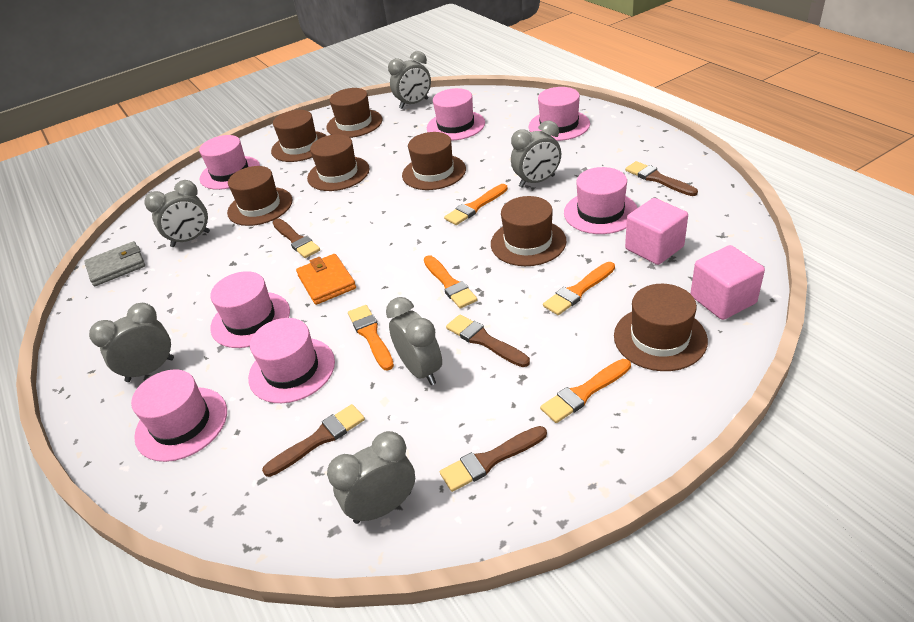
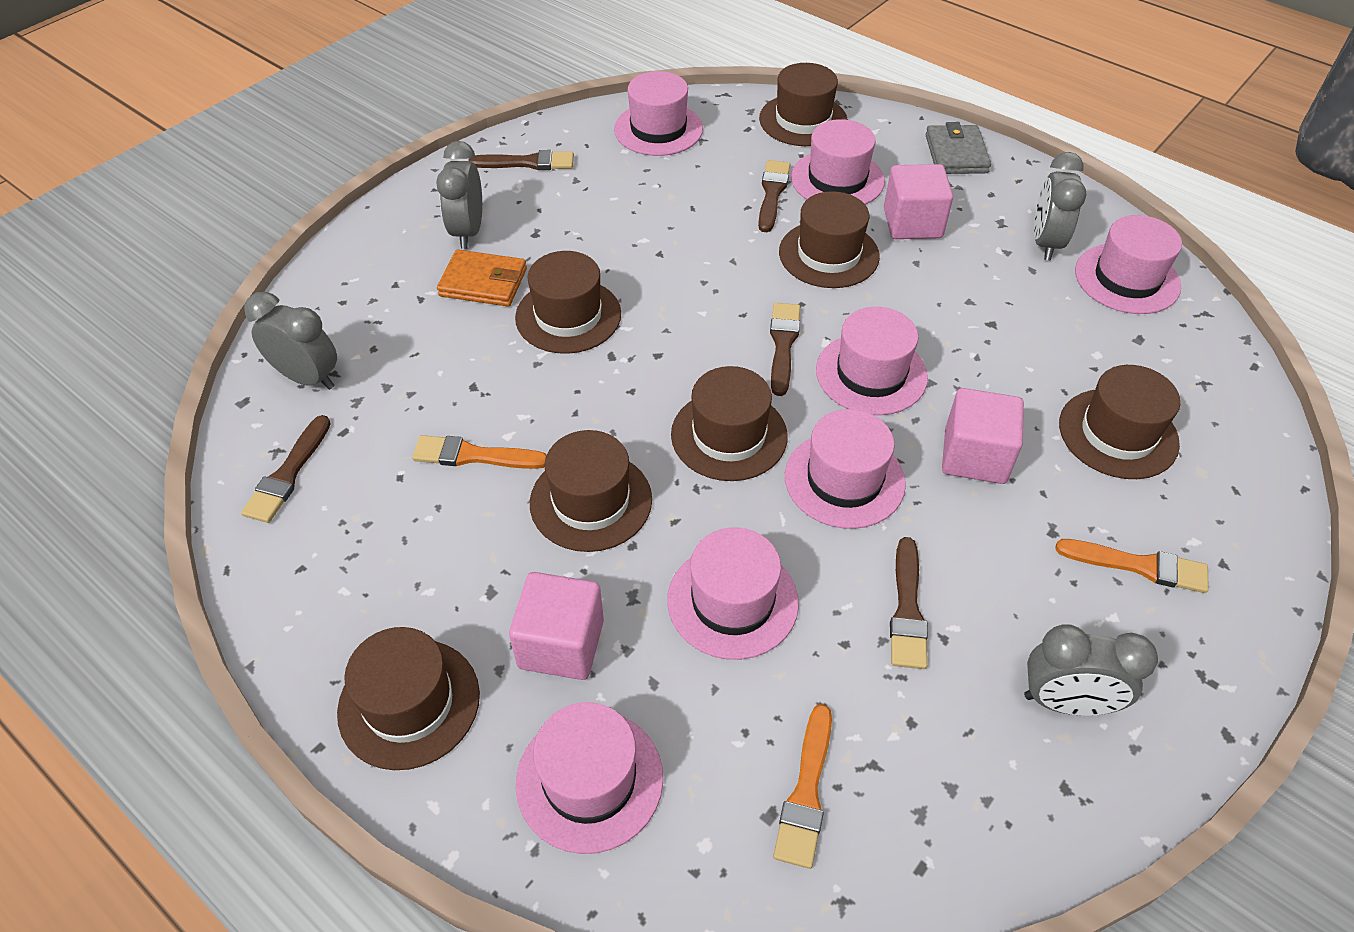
grey clock: [89,303,174,382] [144,180,210,247] [327,431,415,524] [386,297,442,385] [388,51,431,109] [511,121,561,188] = 6 -> [244,292,337,390] [436,141,482,249] [1024,624,1158,716] [1034,152,1086,260] = 4
orange brush: [348,305,394,371] [424,255,477,308] [444,184,508,225] [540,359,631,423] [543,262,615,315] = 5 -> [412,435,547,469] [773,704,832,869] [1055,539,1209,593] = 3
pink cube: [625,198,688,265] [690,245,765,320] = 2 -> [509,572,604,680] [884,164,953,239] [942,388,1024,484] = 3

